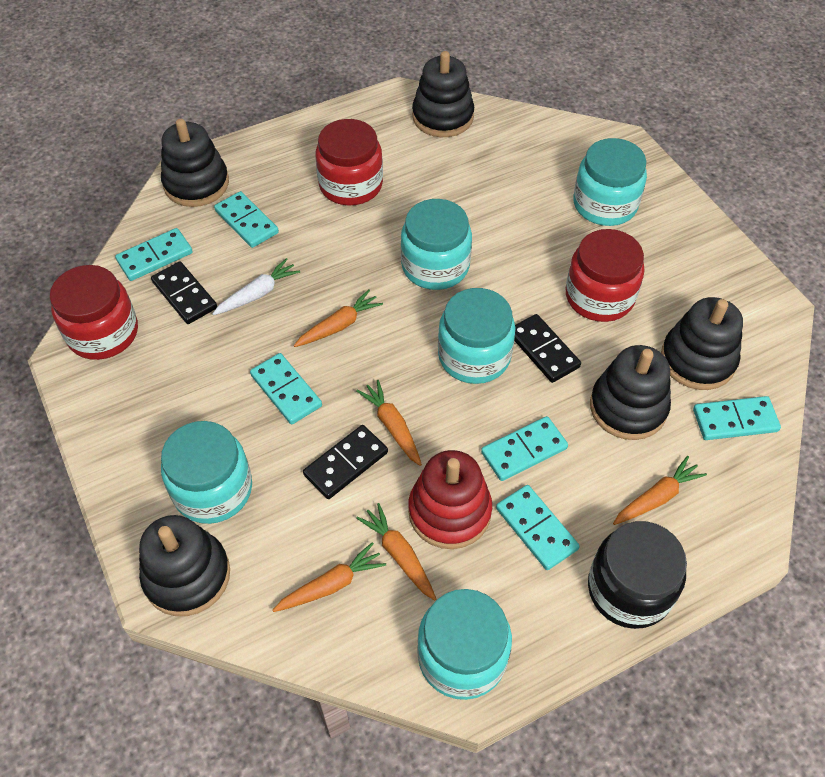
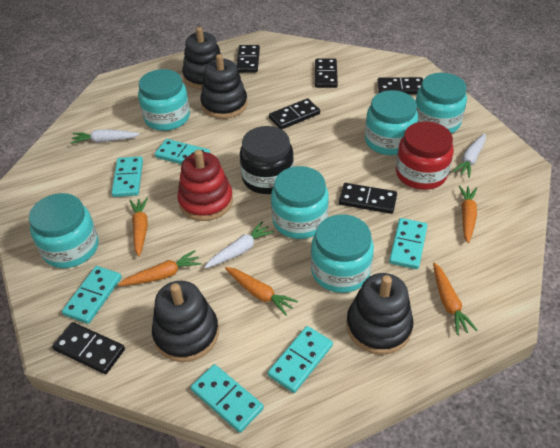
black domino: [151,261,217,324] [303,425,388,499] [514,314,581,383] = 3 -> [52,322,125,374] [236,45,260,73] [269,98,320,129] [315,59,338,88] [339,183,397,214] [377,77,423,95] = 6
black stacking toy: [139,515,230,616] [161,119,229,207] [412,51,474,137] [590,345,671,440] [661,297,743,390] = 5 -> [152,281,219,362] [182,27,222,89] [200,54,247,119] [346,273,413,355] = 4
red jar: [50,265,138,360] [315,119,383,206] [566,229,644,322] = 3 -> [396,121,454,190] = 1
turquoise jar: [161,421,252,524] [401,199,472,290] [417,589,512,700] [438,288,515,384] [573,138,647,226] = 5 -> [29,193,98,268] [138,69,190,131] [271,166,329,239] [311,215,374,293] [365,90,418,155] [415,73,467,134] = 6
white carrot: [212,258,300,315] = 1 -> [71,129,140,144] [204,221,274,268] [453,133,486,178] = 3

